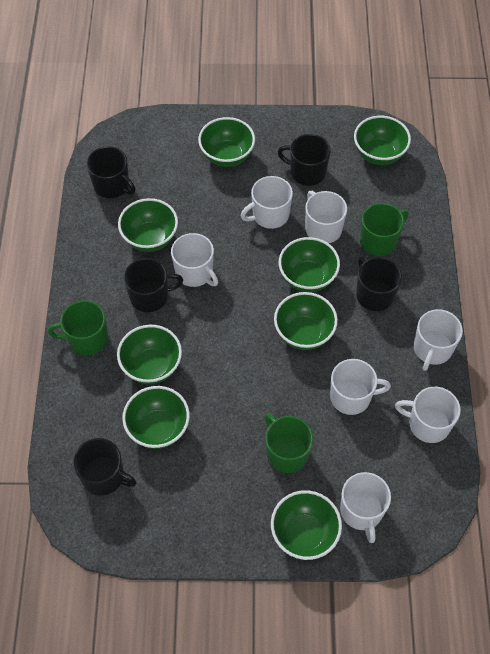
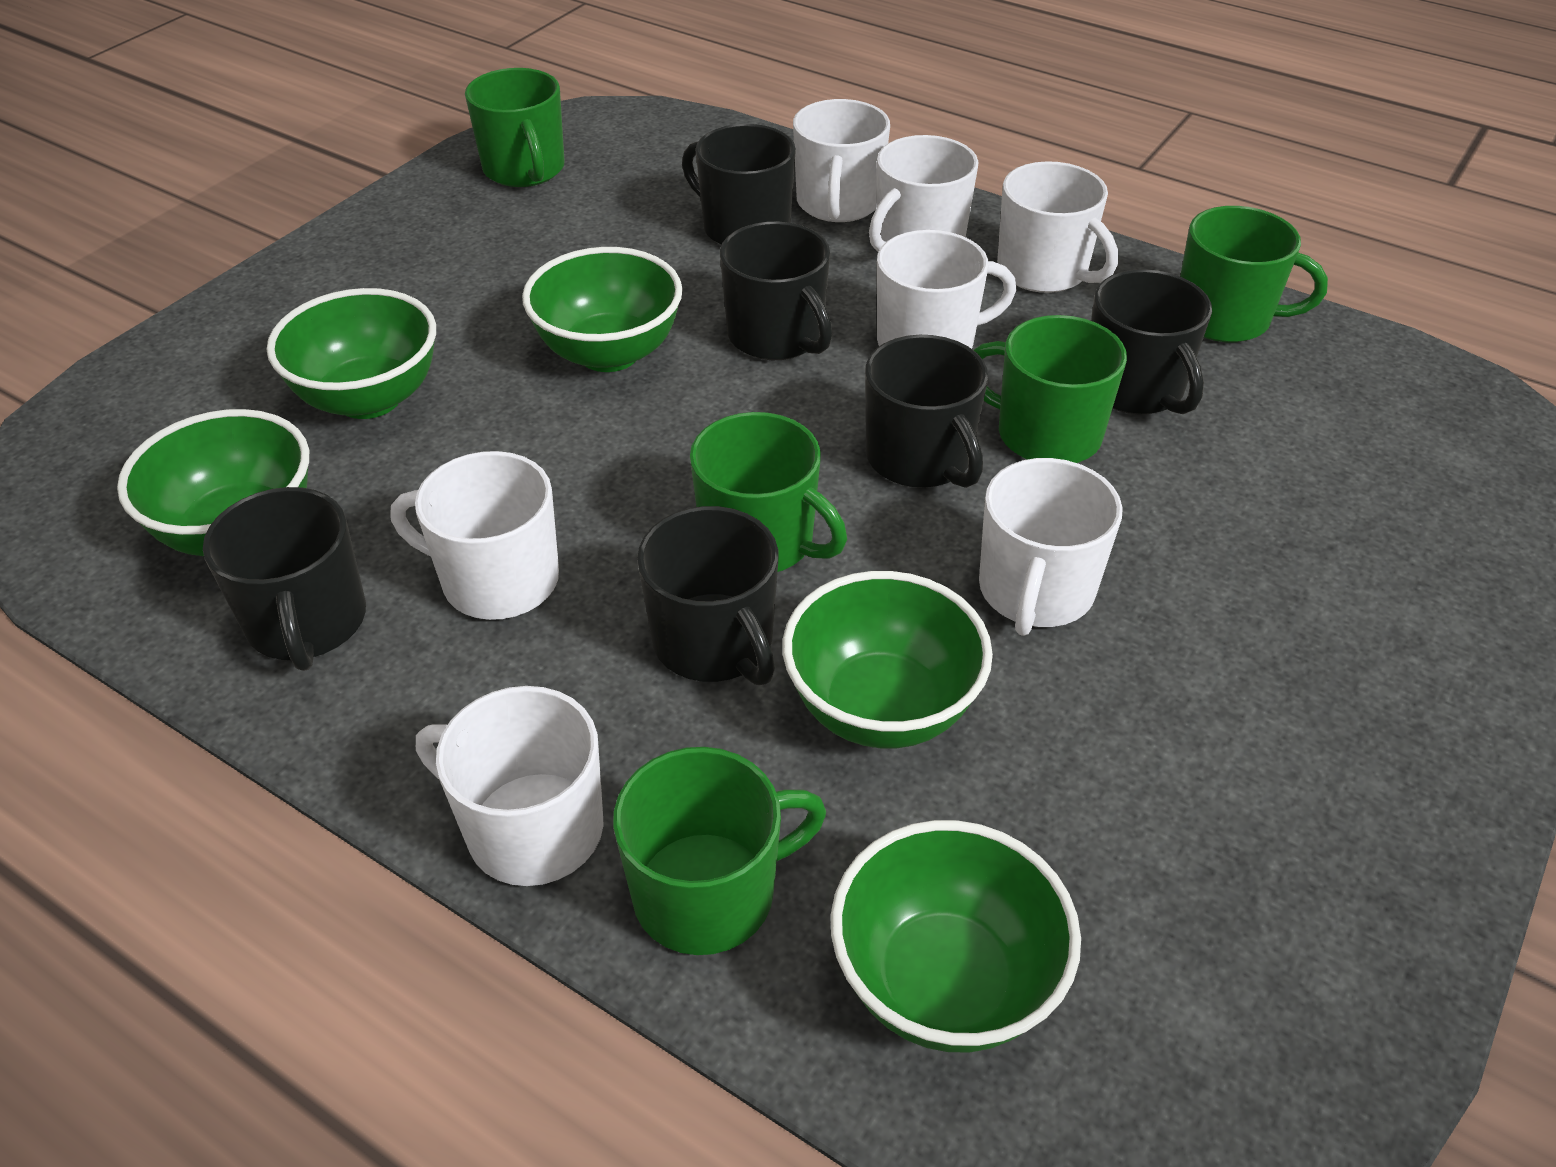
black mug: [73,438,137,496] [87,146,136,198] [124,258,183,312] [278,134,331,186] [356,255,402,311] = 5 -> [203,487,366,671] [637,506,779,686] [682,124,796,245] [720,222,833,360] [865,335,988,488] [1091,269,1212,414] = 6
green bowl: [117,325,182,384] [118,198,178,252] [122,386,190,449] [198,117,255,167] [271,490,342,560] [274,292,338,350] [279,237,340,292] [354,116,411,165] = 8 -> [117,409,309,556] [267,288,436,419] [522,247,683,372] [782,571,993,748] [831,820,1081,1052] = 5
green mug: [48,300,108,356] [265,413,313,473] [360,203,409,256] = 3 -> [465,68,565,187] [613,747,826,955] [690,412,847,572] [974,315,1127,463] [1180,206,1328,342] = 5

